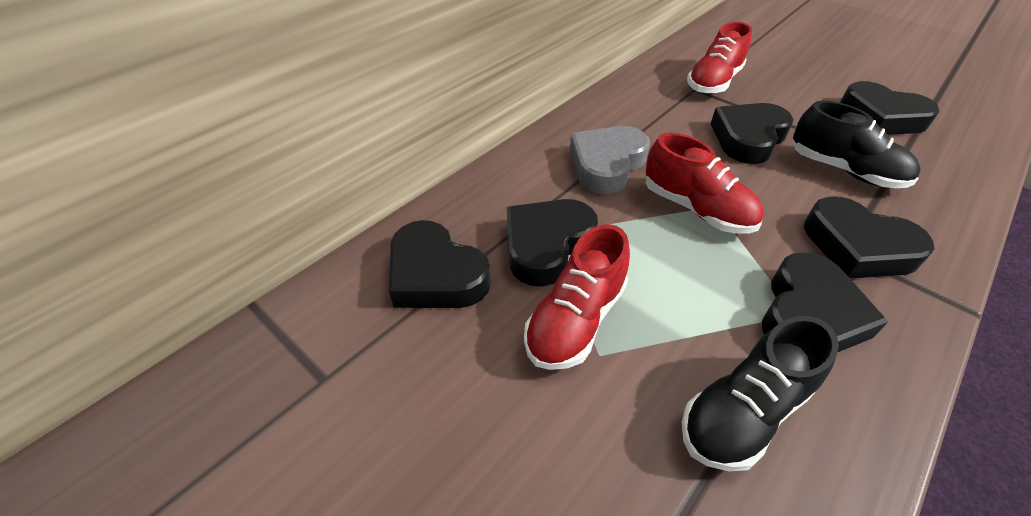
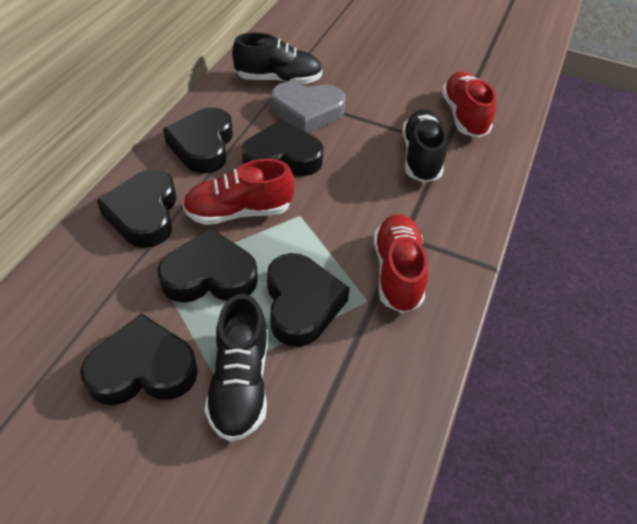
black shoe: [682,316,839,471] [793,101,920,188] = 2 -> [205,294,268,442] [232,32,322,84] [402,109,447,183] = 3

